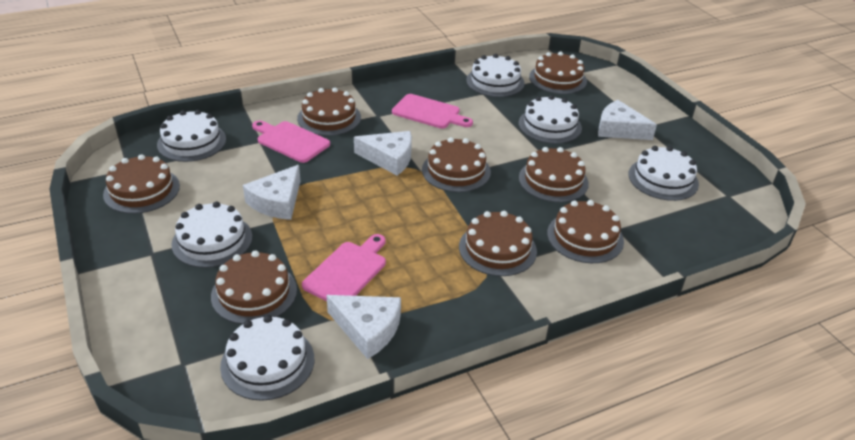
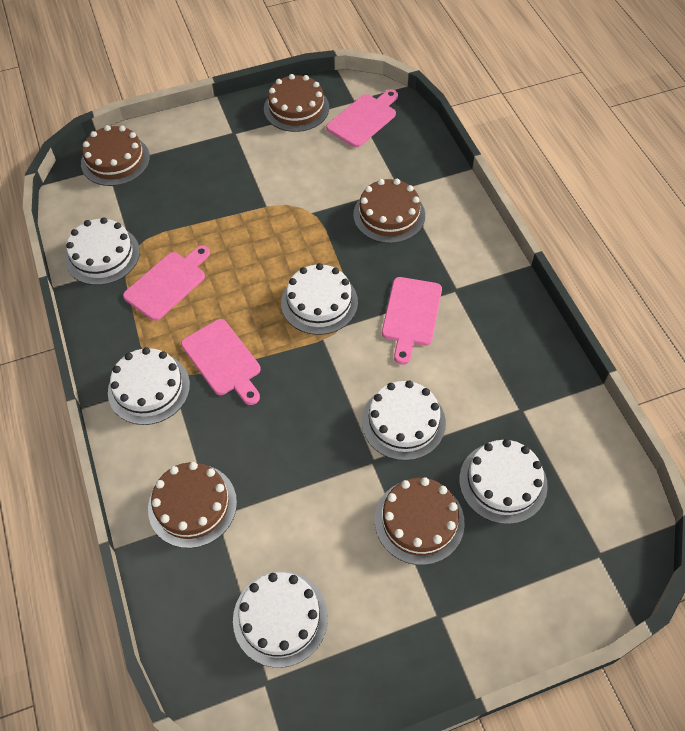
brown cake: [103,154,180,214] [211,250,297,324] [297,88,361,136] [422,137,491,192] [459,211,537,276] [519,147,589,202] [529,52,587,94] [547,200,624,263] = 8 -> [81,125,150,186] [148,462,237,548] [264,74,329,132] [353,179,425,243] [375,477,465,565] = 5
pink cutting board: [252,120,330,163] [302,234,386,301] [392,94,473,129] = 3 -> [123,245,210,321] [181,319,261,405] [326,89,398,148] [382,277,442,365] = 4
white cheese: [243,165,300,220] [326,295,401,359] [354,131,412,176] [598,100,657,140] = 4 -> none = 0

